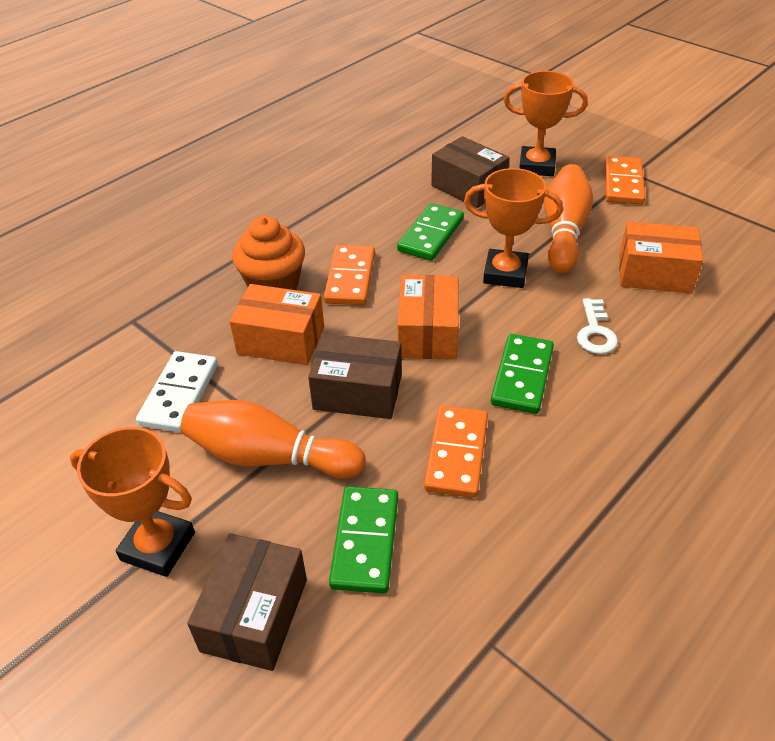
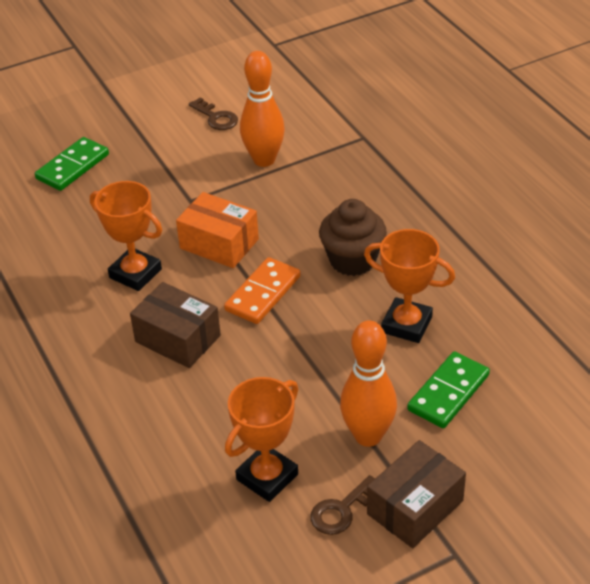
brown box: [187,533,307,671] [308,334,402,419] [431,136,510,208] = 3 -> [130,282,221,368] [367,440,466,548] = 2
brown cupcake: none = 0 -> [319,199,387,276] = 1
brown key: none = 0 -> [189,98,238,130] [310,475,375,535] = 2
green domino: [329,486,398,594] [397,203,464,261] [491,334,554,414] = 3 -> [35,137,109,191] [407,351,490,428] = 2
orange box: [229,284,324,365] [397,275,459,359] [619,221,703,294] = 3 -> [176,192,259,268] = 1
orange cupcake: [232,216,305,290] = 1 -> none = 0
orange domino: [323,245,375,305] [424,405,488,498] [604,156,645,205] = 3 -> [224,257,300,324] = 1
white domino: [136,351,218,433] = 1 -> none = 0
white key: [577,298,618,354] = 1 -> none = 0

